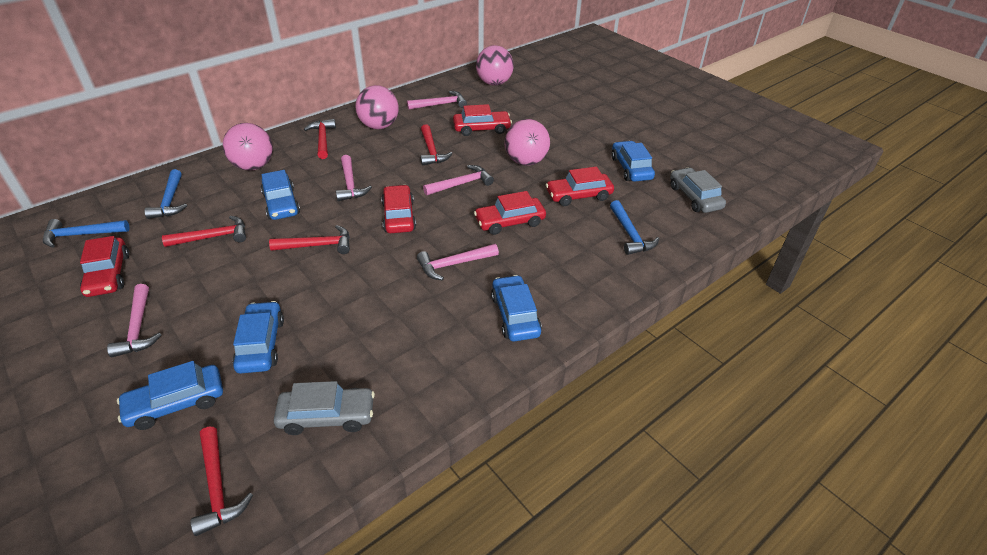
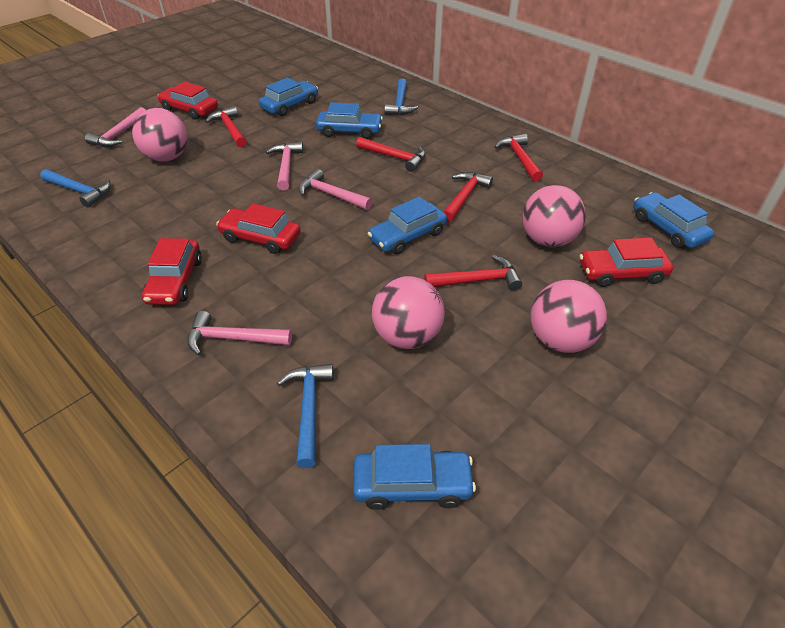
grey car: [274,381,375,435] [670,167,726,213] = 2 -> none = 0
pink hammer: [107,284,162,357] [336,155,372,201] [407,91,467,110] [417,244,499,280] [423,165,494,195] = 5 -> [85,107,146,147] [188,311,292,355] [266,142,303,190] [299,169,373,210] = 4
red car: [80,236,129,297] [381,185,416,233] [453,104,512,136] [474,191,546,235] [546,167,614,206] = 5 -> [142,238,202,305] [157,82,218,120] [216,203,301,254] [579,238,673,287] = 4

